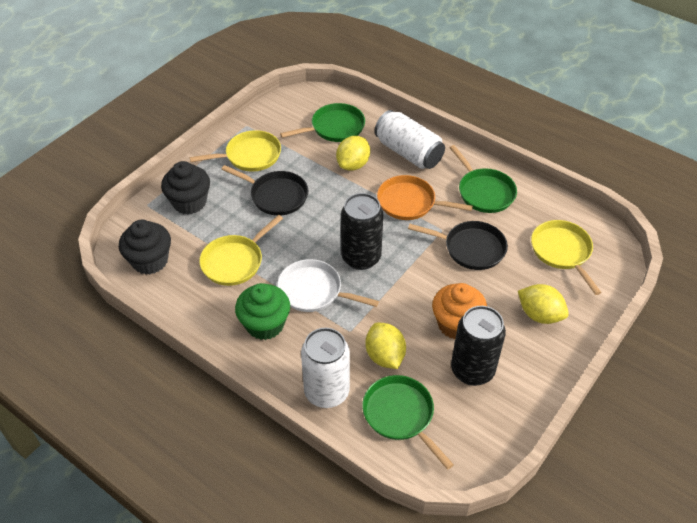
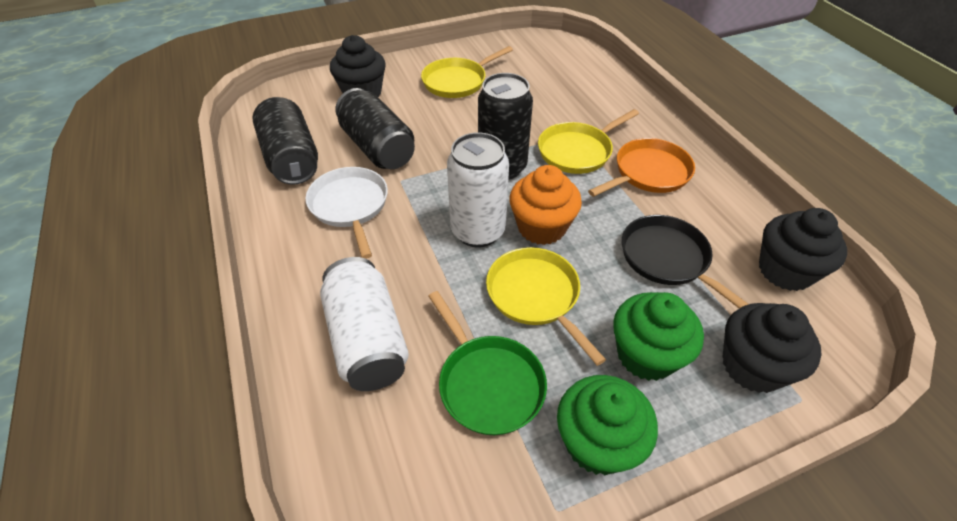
black can: [341,193,383,270] [451,306,506,386] = 2 -> [252,97,318,185] [335,88,415,169] [478,73,533,180] = 3
black cupcake: [119,220,171,275] [161,161,210,215] = 2 -> [330,35,386,97] [723,303,821,393] [759,208,847,291] = 3
black pan: [221,165,309,216] [408,221,508,270] = 2 -> [622,215,749,309] = 1
green cupcake: [235,283,290,340] = 1 -> [557,375,658,475] [613,292,704,381] = 2
green pan: [280,103,365,142] [362,375,454,470] [449,145,517,213] = 3 -> [428,291,547,435] = 1
yellow lemon: [336,136,370,171] [365,323,406,369] [518,284,569,324] = 3 -> none = 0

